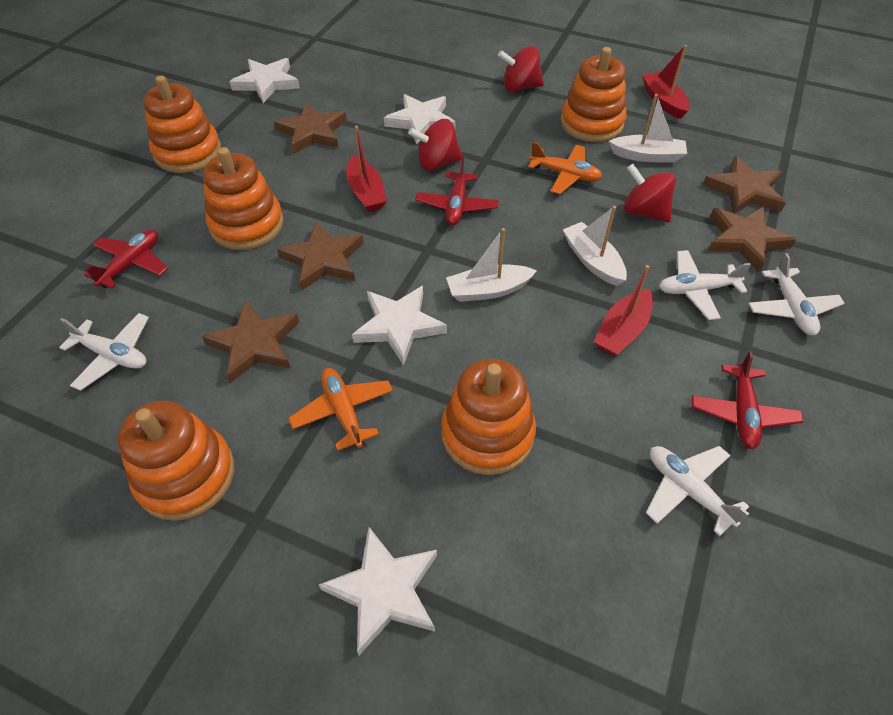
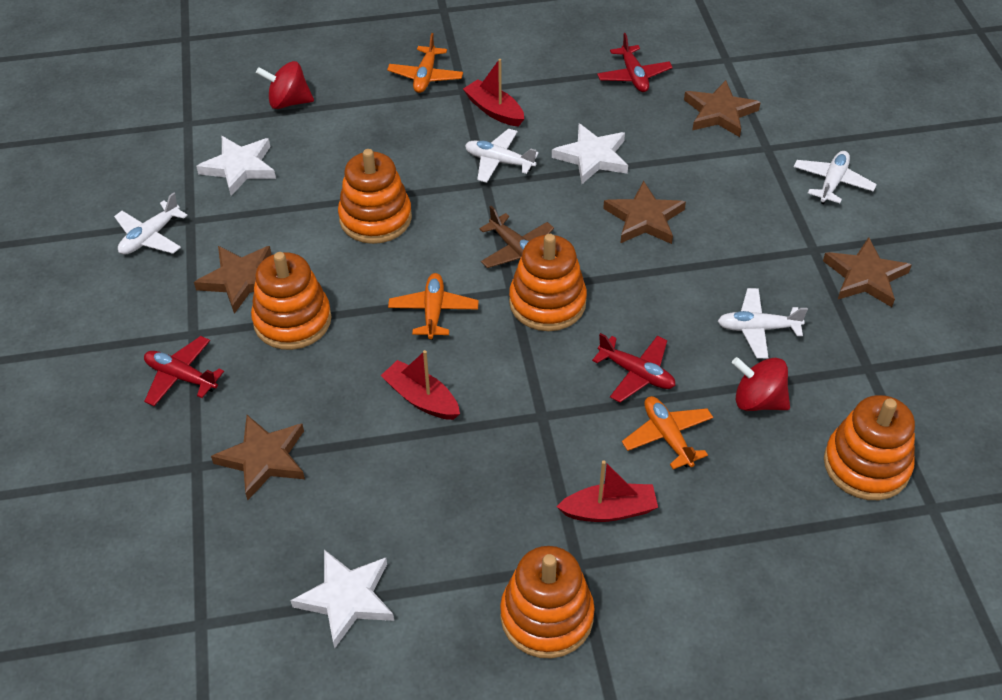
brown plane: none = 0 -> [479,206,554,268] = 1
orange plane: [288,368,393,451] [528,142,602,194] = 2 -> [387,33,463,93] [388,273,479,340] [622,396,713,469] = 3
red spinning top: [408,119,463,171] [498,46,544,92] [624,164,676,223] = 3 -> [256,61,314,109] [732,357,790,411] = 2
white boat: [446,228,537,302] [563,206,627,286] [609,94,687,162] = 3 -> none = 0
white star: [230,58,300,103] [319,527,437,655] [352,286,447,365] [384,94,456,144] = 4 -> [196,136,276,196] [290,550,394,648] [552,123,628,184] = 3

